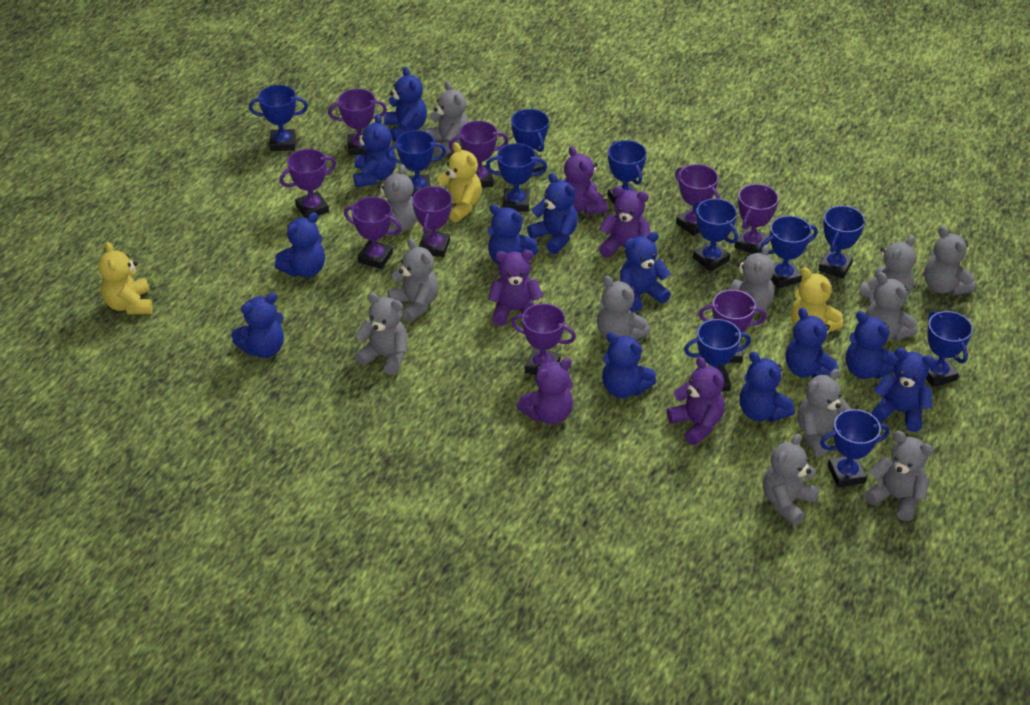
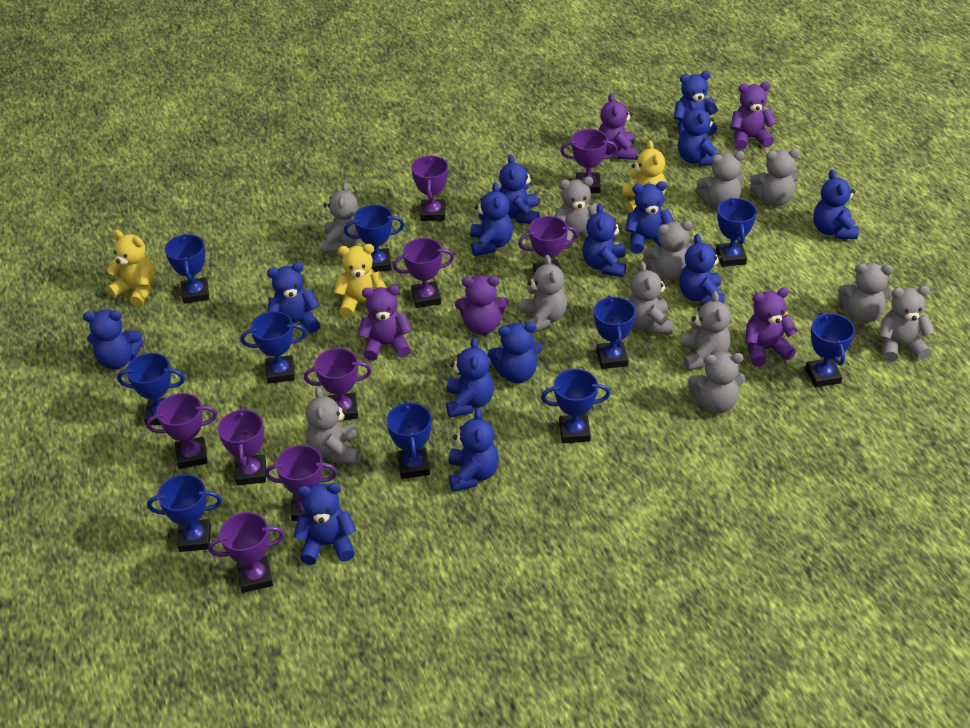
blue teddy bear: [231,293,284,358] [275,212,325,277] [353,114,396,187] [384,67,427,142] [488,204,538,265] [527,173,578,254] [602,332,656,398] [620,232,671,312] [740,351,795,422] [786,307,839,378] [846,311,898,379] [871,347,935,432] = 12 -> [83,310,143,369] [267,262,320,333] [293,483,356,565] [446,337,494,418] [449,408,499,492] [470,182,513,256] [488,322,543,383] [499,154,539,224] [582,203,626,277] [625,181,674,254] [674,71,719,137] [678,101,720,166] [679,234,725,306] [813,169,859,239] = 14
blue trophy: [249,85,308,151] [385,130,446,197] [486,143,547,211] [511,109,549,172] [608,140,647,204] [684,319,751,392] [693,198,738,272] [760,216,818,289] [819,206,865,279] [820,409,890,488] [926,311,973,387] = 11 -> [117,353,185,425] [147,474,222,552] [165,234,209,304] [240,311,307,384] [344,205,404,272] [387,401,432,479] [541,369,610,443] [594,296,636,369] [716,198,757,267] [805,312,855,387] = 10

